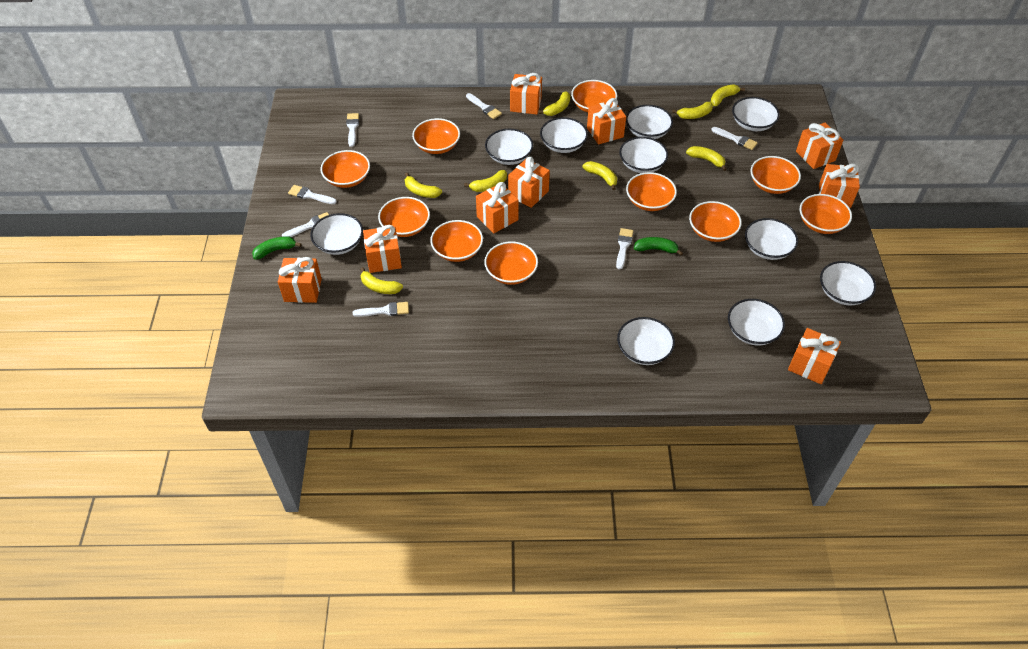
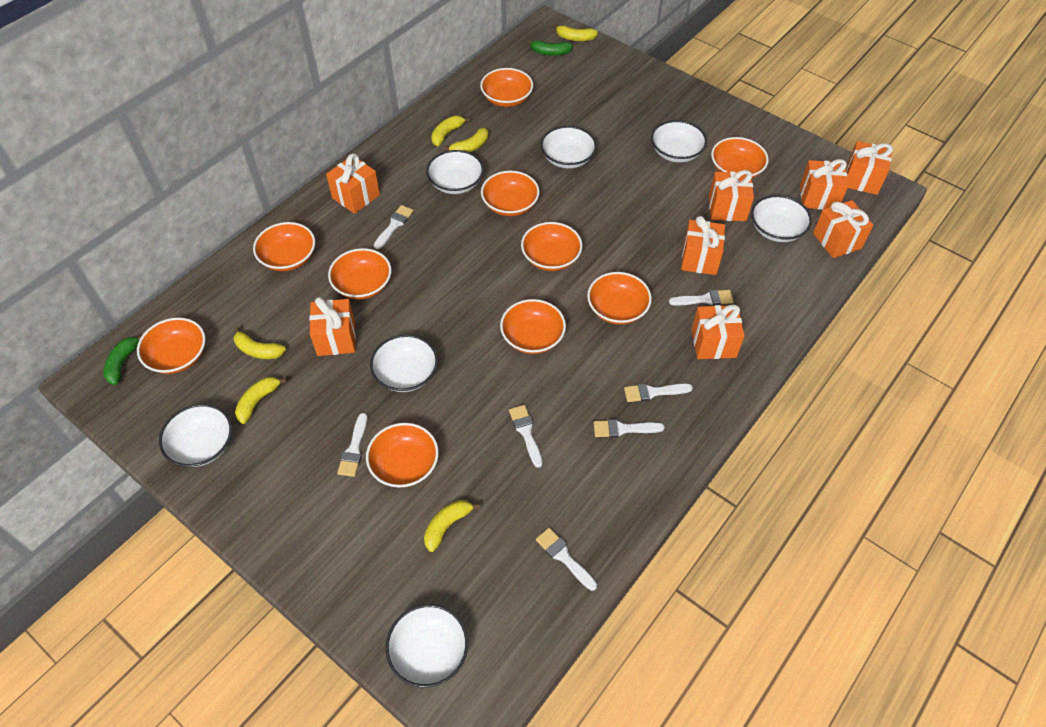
orange gift: [278,257,322,303] [363,225,402,273] [476,182,519,233] [508,157,550,208] [510,73,542,115] [587,98,626,144] [788,328,841,384] [796,123,843,169] [819,164,860,208] = 9 -> [309,297,356,356] [326,154,380,214] [681,216,725,275] [692,304,745,359] [709,170,754,221] [800,159,848,210] [813,200,873,258] [846,141,893,195] = 8
white bowl: [310,213,363,255] [485,129,533,165] [540,117,588,153] [617,317,675,365] [619,137,668,173] [626,105,673,139] [728,299,785,346] [732,97,780,131] [745,218,798,260] [820,261,876,305] = 10 -> [159,404,232,467] [370,334,438,392] [385,604,468,688] [426,150,484,194] [541,126,597,169] [651,120,707,163] [751,195,812,242] = 7
yellow banana: [360,267,403,294] [405,173,442,198] [464,170,507,192] [538,91,570,116] [582,161,617,190] [672,102,713,119] [686,146,727,171] [711,84,745,106] = 8 -> [234,327,286,359] [235,377,287,424] [424,500,480,552] [431,116,470,146] [443,128,488,152] [553,24,598,41] = 6

